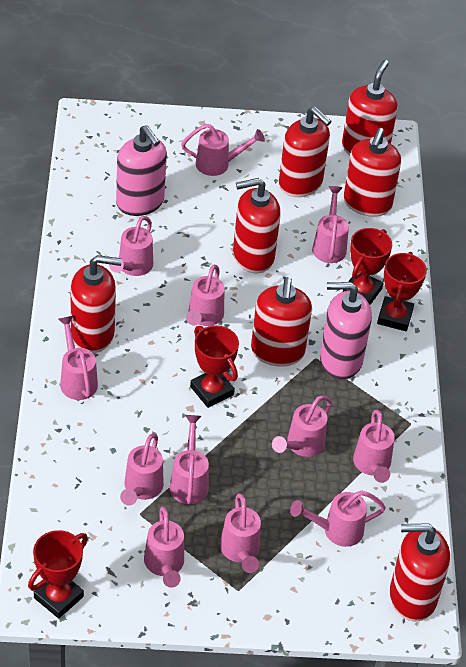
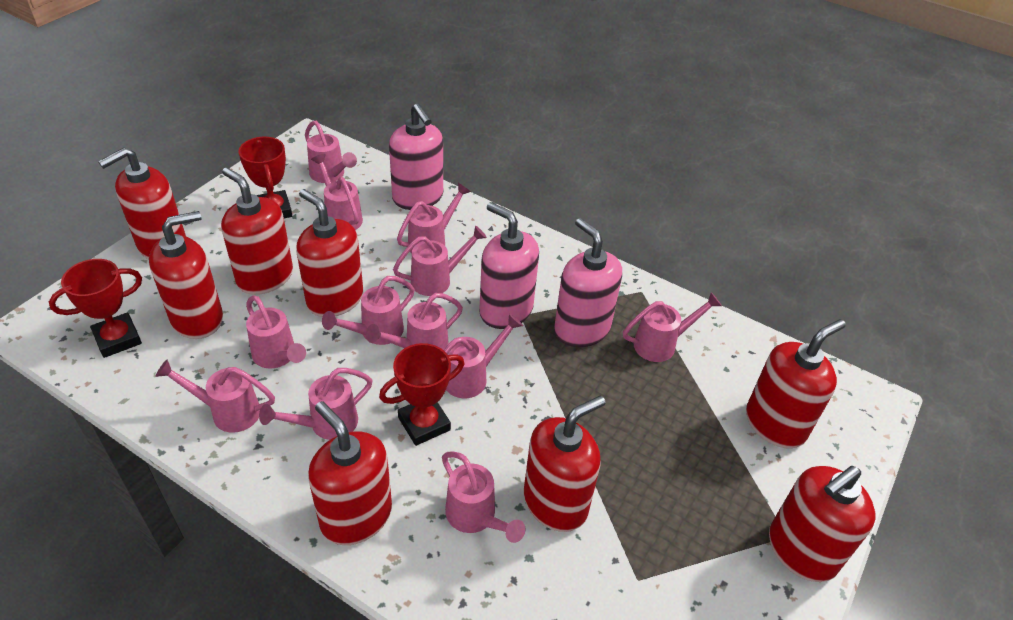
pink soap dispenser: [116,125,167,216] [320,282,372,379] = 2 -> [389,104,443,210] [479,202,539,329] [554,218,622,347] = 3
red soap dispenser: [71,255,122,353] [233,178,281,273] [251,277,312,367] [279,107,332,197] [342,60,398,155] [343,128,401,217] [389,523,450,622] = 7 -> [98,148,186,259] [149,211,223,339] [221,167,293,295] [296,189,363,317] [308,401,392,545] [524,395,606,532] [746,319,846,449] [769,466,876,582] = 8
red trophy: [28,530,88,618] [190,326,239,408] [343,228,392,305] [377,252,427,331] = 4 -> [49,259,142,358] [238,137,292,218] [379,343,465,446] = 3

